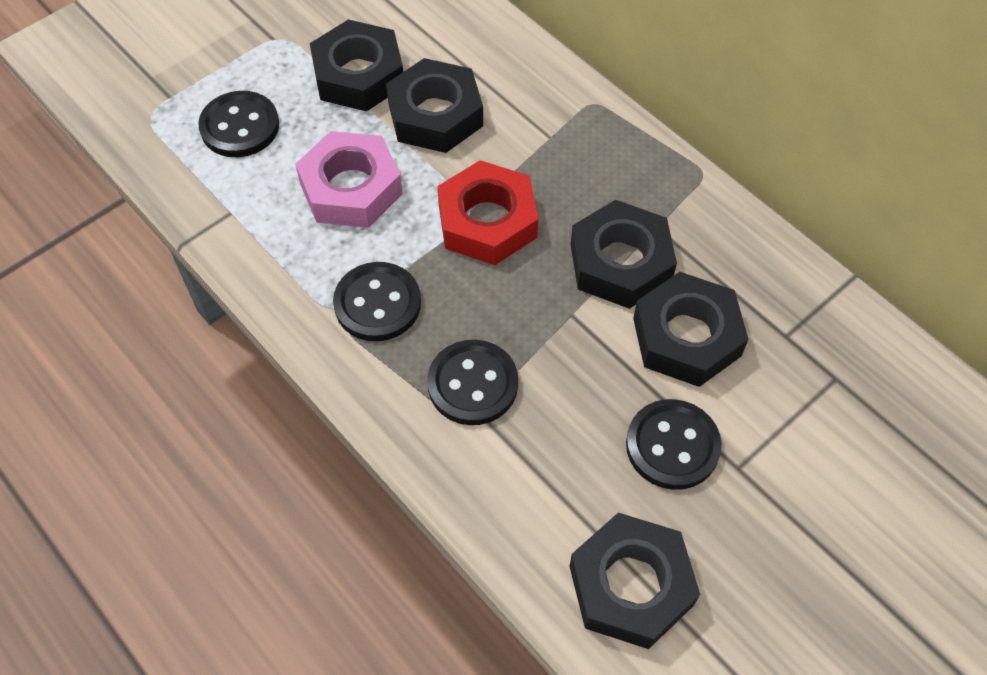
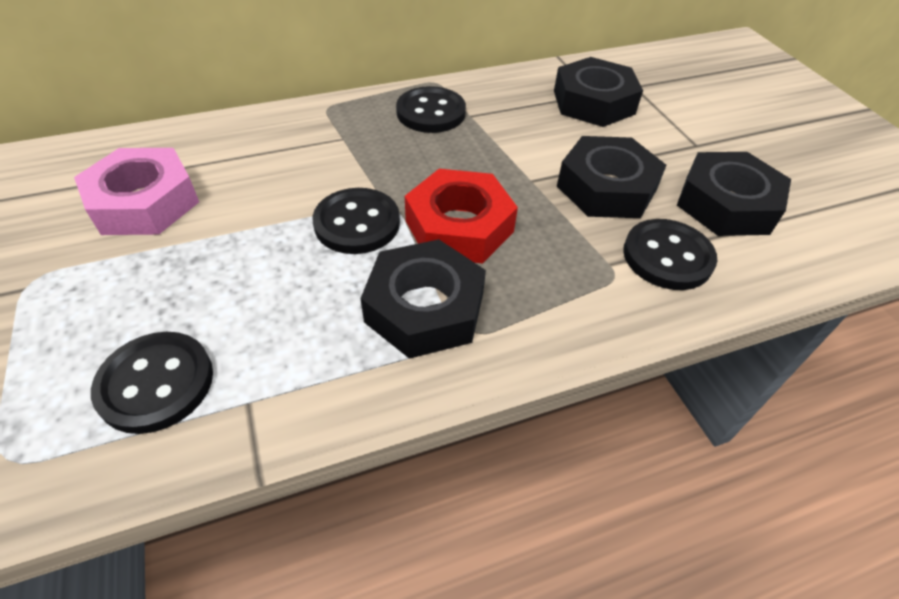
black nut: [310,19,403,112] [386,58,483,153] [570,513,700,649] [571,200,677,309] [633,272,748,387] = 5 -> [361,239,486,359] [554,57,643,127] [557,136,667,218] [677,152,791,236] = 4

